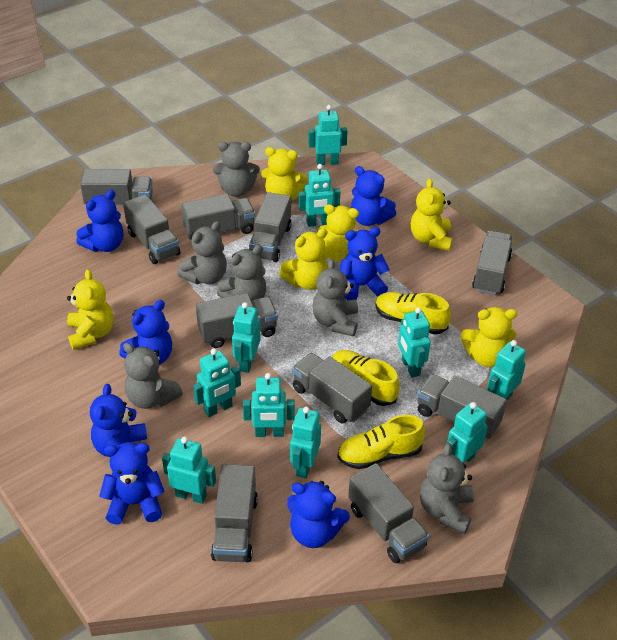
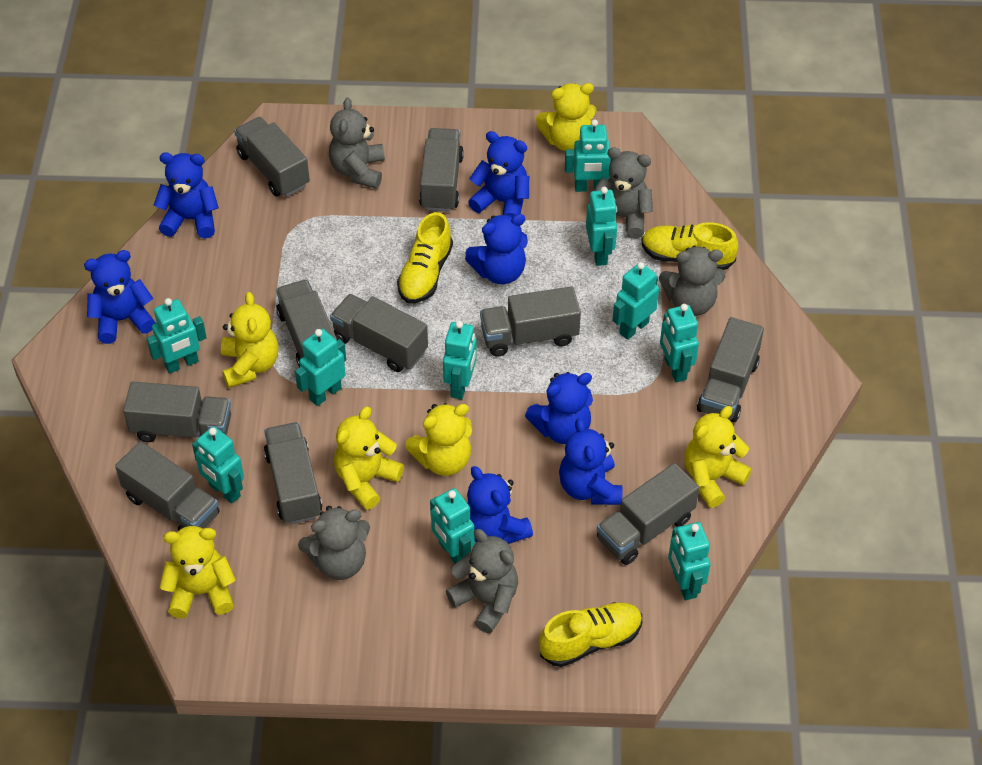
grey teddy bear: [123,343,183,409] [178,221,227,284] [213,142,260,197] [217,245,266,301] [312,259,358,337] [420,443,474,534] = 6 -> [298,506,370,580] [329,98,385,189] [446,529,518,633] [594,147,653,239] [659,246,726,316] = 5

